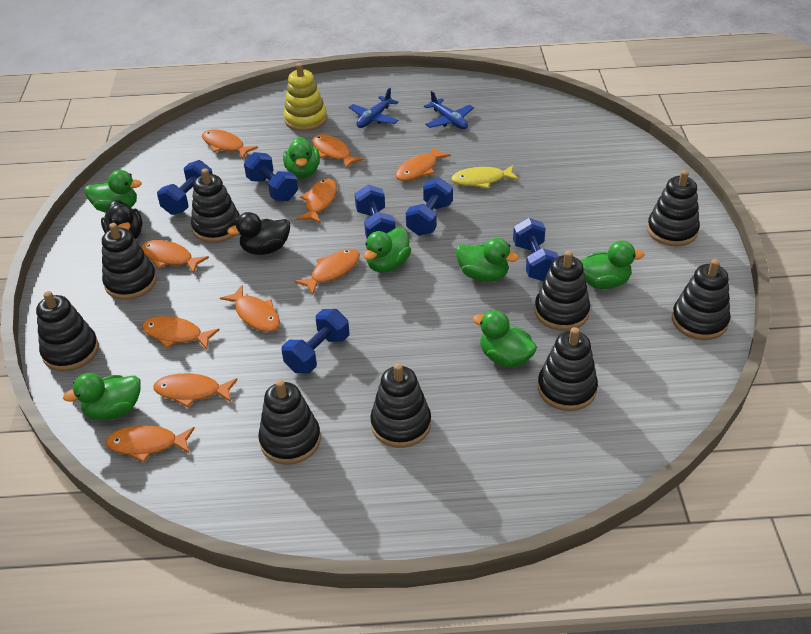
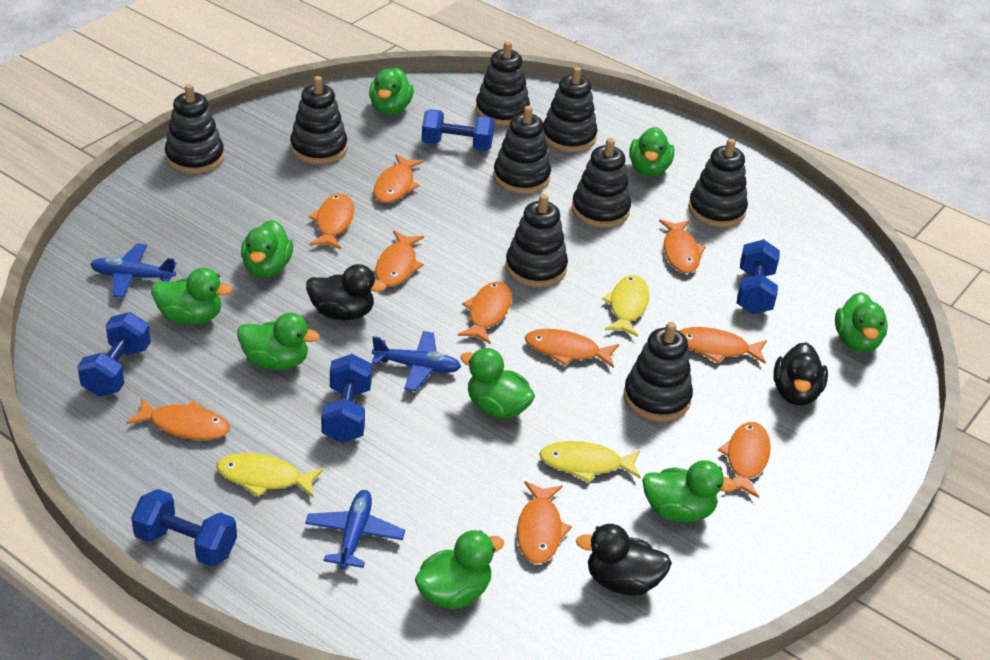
black duck: [101,200,142,239] [227,212,290,255] = 2 -> [306,264,387,320] [576,524,672,596] [773,342,828,405] = 3
blue dumbbell: [157,160,213,215] [244,152,298,201] [282,309,349,374] [355,185,395,238] [406,178,453,236] [513,218,559,281] = 6 -> [77,312,151,397] [131,489,237,567] [321,354,372,443] [422,109,495,151] [737,239,780,314] = 5
blue plane: [349,88,399,128] [424,91,474,129] = 2 -> [90,244,177,298] [305,490,405,569] [372,331,461,391] = 3
green duck: [63,373,141,420] [85,170,142,213] [283,137,320,179] [364,227,411,273] [456,238,519,282] [473,310,537,368] [580,241,645,289] = 7 -> [151,268,232,325] [237,313,320,370] [241,220,293,278] [369,68,414,115] [415,530,504,609] [460,348,535,419] [629,127,674,177] [642,460,737,522] [835,292,888,353] = 9
yellow fish: [451,165,519,189] = 1 -> [217,453,324,497] [539,441,641,482] [602,275,649,337] = 3
yellow stacking toy: [284,63,327,131] = 1 -> none = 0

